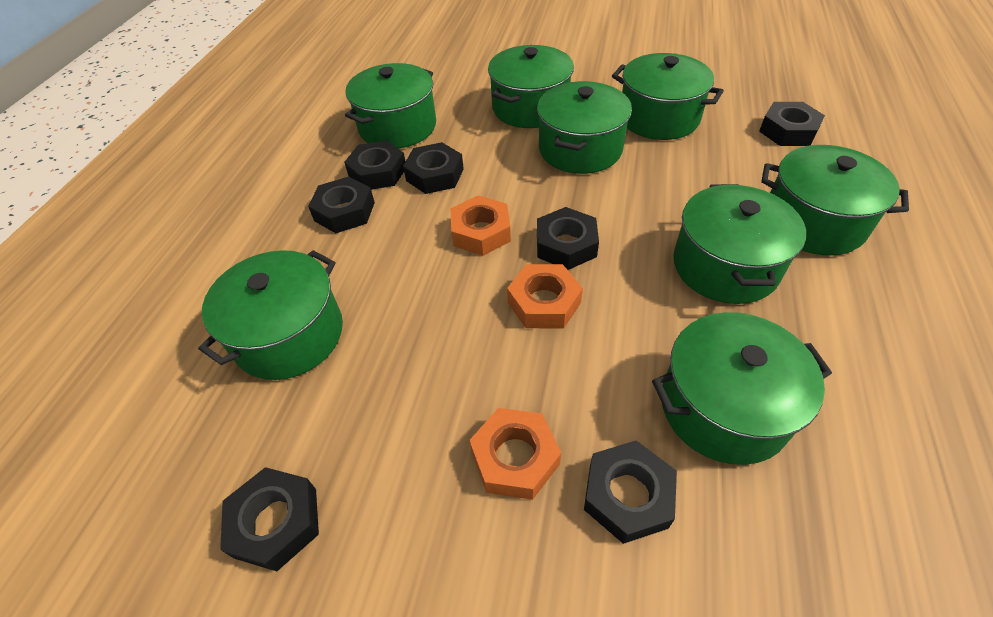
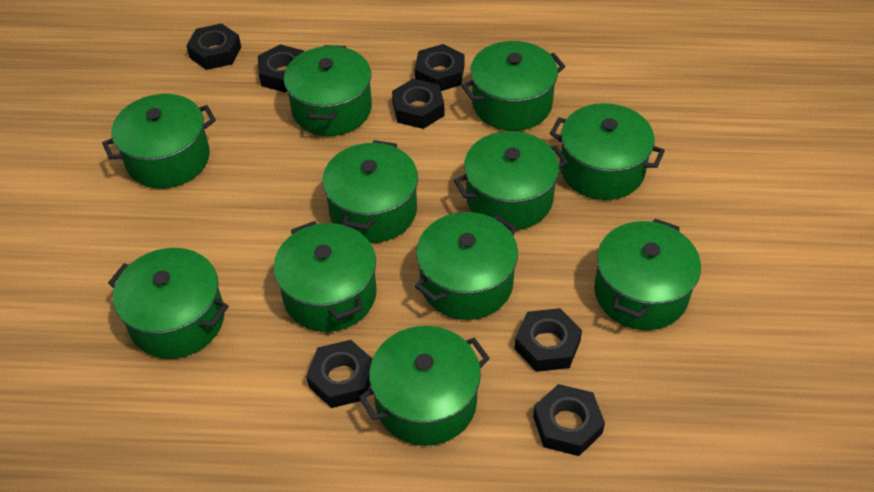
green pot: [198,250,343,380] [345,63,436,149] [488,45,574,128] [537,81,632,174] [612,53,724,140] [652,312,832,465] [673,184,806,304] [761,145,909,256] = 8 -> [102,94,216,188] [108,248,229,359] [273,221,377,332] [284,45,372,136] [322,140,418,243] [359,326,490,446] [415,212,518,320] [454,131,568,230] [461,41,565,131] [550,103,665,200] [594,219,701,330] = 11
orange nut: [450,196,511,256] [469,408,561,500] [507,264,583,329] = 3 -> none = 0

